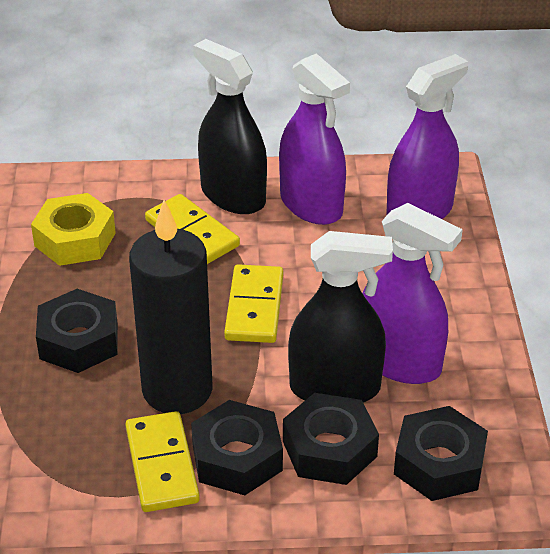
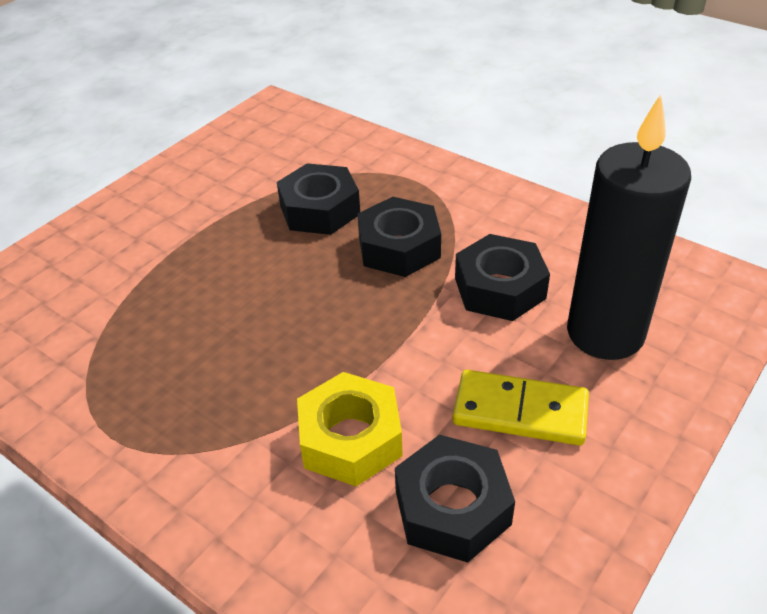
black spray bottle: [193,39,267,214] [288,231,393,403] = 2 -> none = 0
purple spray bottle: [279,53,350,225] [362,203,463,384] [386,54,468,219] = 3 -> none = 0
yellow domino: [125,411,200,512] [145,194,240,264] [224,264,283,343] = 3 -> [453,370,589,446] = 1

